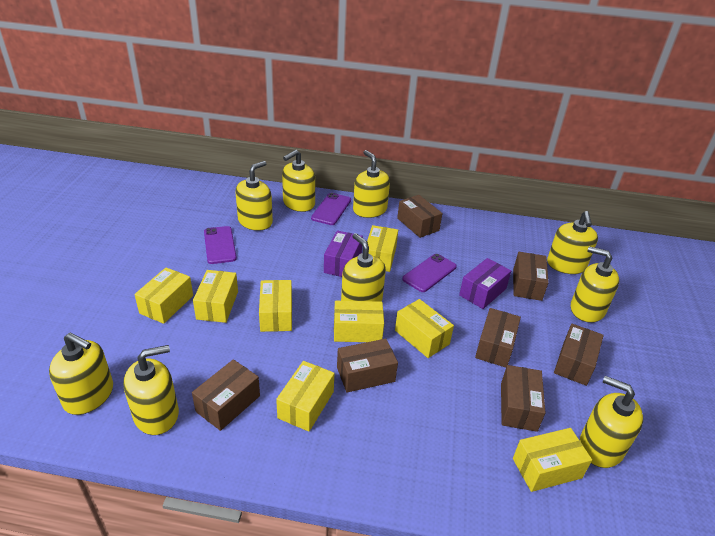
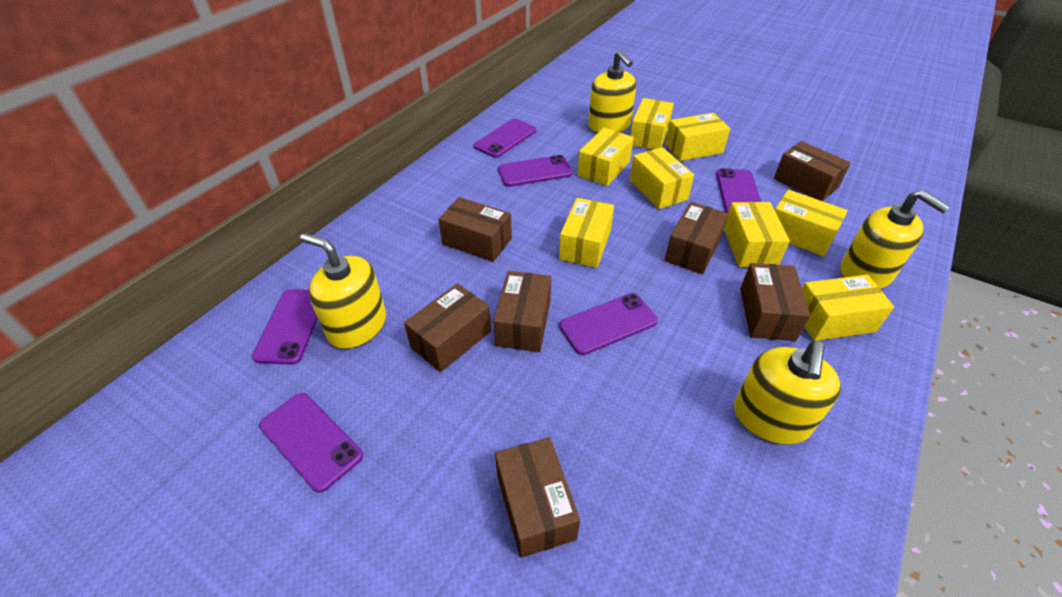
purple box: [324,230,363,277] [459,258,511,309] = 2 -> none = 0
purple phone: [204,226,237,264] [311,193,351,225] [402,254,457,292] = 3 -> [252,289,318,365] [259,393,363,493] [474,119,536,158] [498,155,573,187] [559,293,658,355] [716,168,761,213] = 6
yellow soap dispenser: [49,333,113,415] [123,345,179,435] [235,161,273,231] [282,150,315,212] [341,233,386,302] [353,150,390,218] [547,211,598,274] [571,246,619,323] [580,376,643,468] = 9 -> [300,233,386,349] [588,50,636,133] [734,341,841,445] [841,190,951,289] = 4

